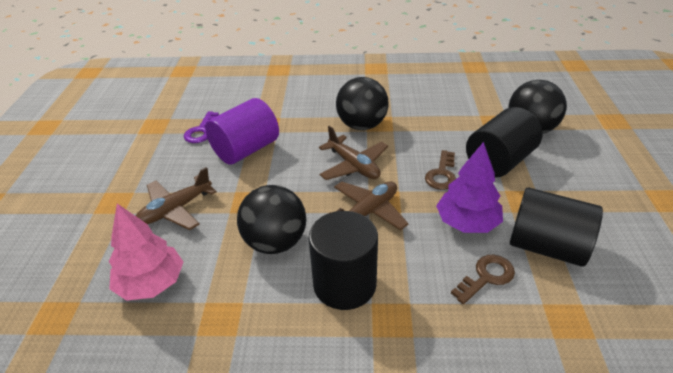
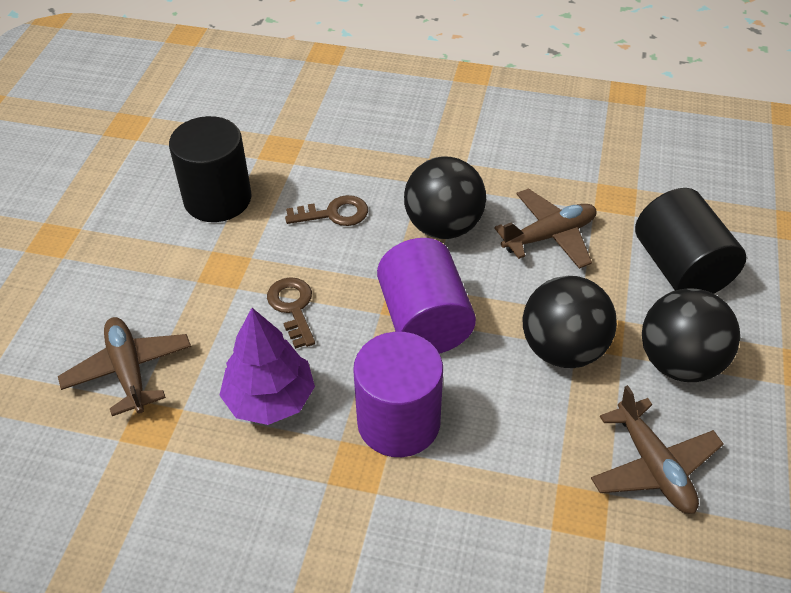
black cylinder: [309,211,378,310] [466,107,542,178] [510,187,603,267] = 3 -> [169,116,252,222] [635,188,746,294] = 2
pink tree: [109,204,184,301] = 1 -> none = 0
purple cylinder: [205,98,279,165] = 1 -> [353,332,443,457] [377,238,476,354] = 2
purple key: [184,111,219,143] = 1 -> none = 0

